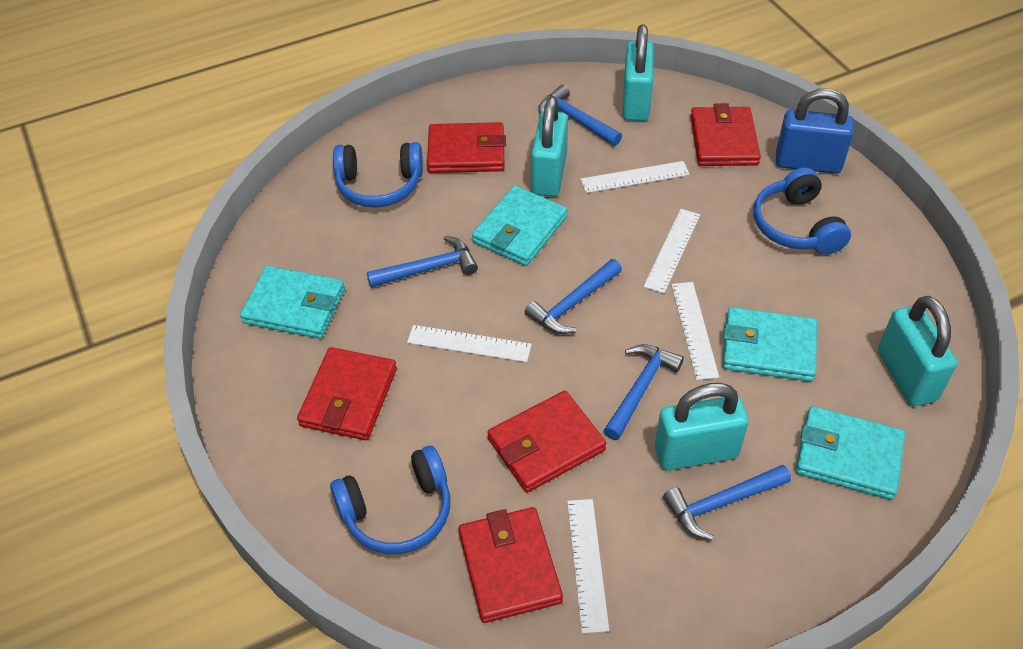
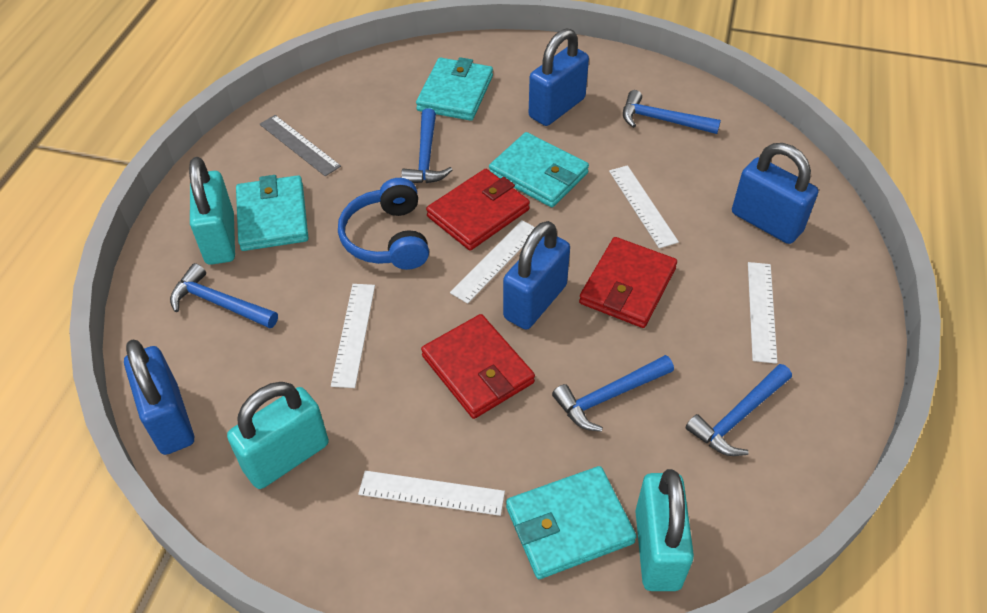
blue headphones: [330,446,450,554] [333,142,423,208] [753,167,851,255] = 3 -> [338,178,429,270] = 1
blue padlock: [776,88,854,174] = 1 -> [124,339,194,455] [503,221,570,330] [529,28,589,126] [732,143,818,244] = 4
grey ruler: none = 0 -> [260,115,341,176] = 1
red wallet: [297,347,397,440] [427,122,506,173] [459,507,563,623] [487,391,606,493] [690,103,761,166] = 5 -> [421,314,535,419] [426,169,530,250] [579,237,677,328] = 3
turquoise padlock: [531,96,568,197] [622,24,654,121] [655,383,749,470] [878,296,957,406] = 4 -> [189,157,235,265] [227,382,329,489] [635,469,694,591] = 3

